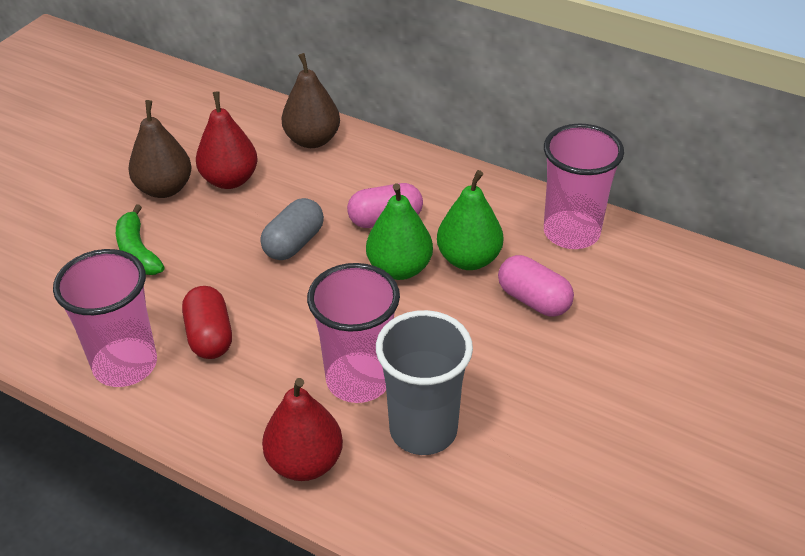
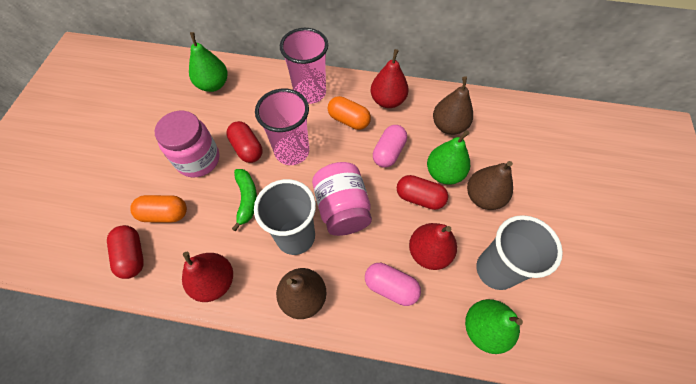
brown pear: [128,100,192,198] [281,53,340,148] = 2 -> [276,268,327,319] [433,76,473,135] [467,161,513,210] = 3
green pear: [366,183,433,280] [437,170,503,270] = 2 -> [189,32,228,92] [427,130,470,185] [465,299,523,354] = 3
grey capsule: [260,198,324,260] = 1 -> none = 0
grey cup: [376,310,473,455] = 1 -> [254,179,316,255] [476,215,563,290] = 2
orange capsule: none = 0 -> [130,195,187,223] [328,96,371,130] = 2
pink cup: [53,249,157,387] [307,263,400,403] [544,124,624,249] = 3 -> [255,89,309,165] [280,28,328,104] = 2
pink jar: none = 0 -> [155,111,219,178] [312,162,372,236] = 2
red capsule: [182,286,232,359] = 1 -> [107,225,144,279] [226,121,262,163] [397,175,448,210] = 3
red pear: [196,91,258,189] [262,378,343,481] = 2 -> [182,252,233,302] [371,49,409,108] [409,223,457,270] = 3

